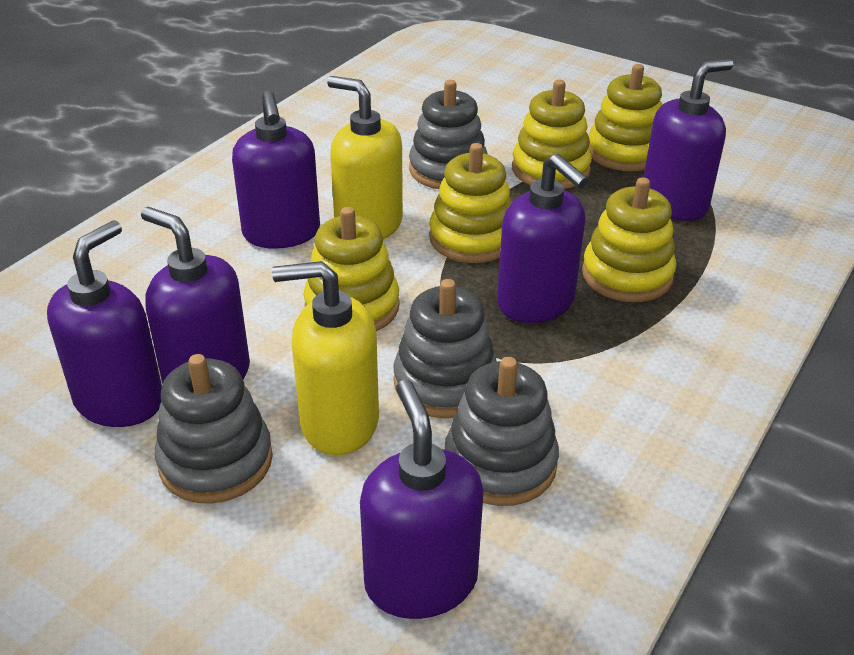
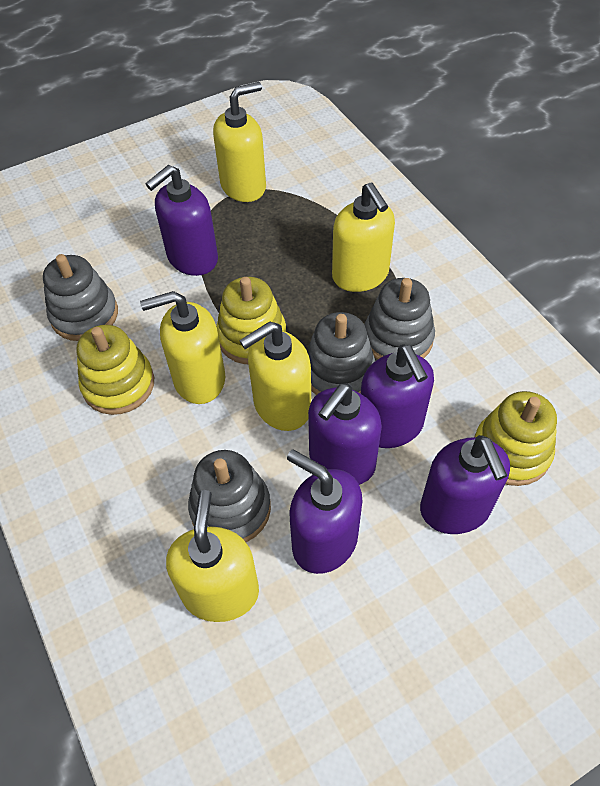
purple soap dispenser: [47,220,162,427] [141,207,250,384] [232,90,320,249] [360,379,484,619] [497,154,588,323] [644,59,733,221] = 6 -> [146,165,218,276] [287,449,362,574] [308,383,382,485] [361,345,434,448] [420,435,510,534] = 5
yellow soap dispenser: [272,261,379,455] [327,76,403,239] = 2 -> [140,291,225,404] [166,490,259,622] [213,82,266,202] [239,322,311,431] [332,183,395,292] = 5
yellow stacking toy: [304,207,400,331] [429,143,512,263] [512,80,592,189] [582,177,676,302] [589,64,663,171] = 5 -> [76,325,154,415] [216,277,286,364] [475,391,557,486] = 3

